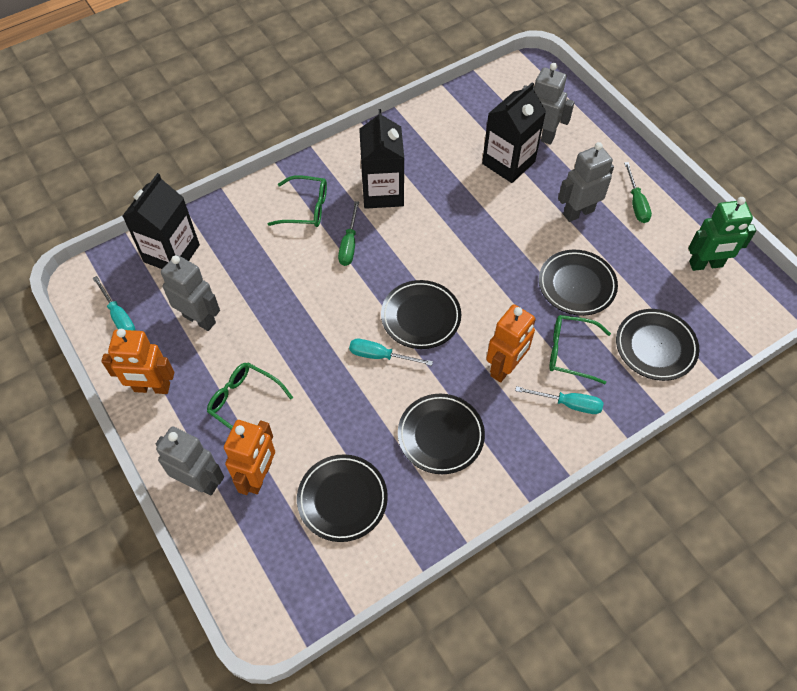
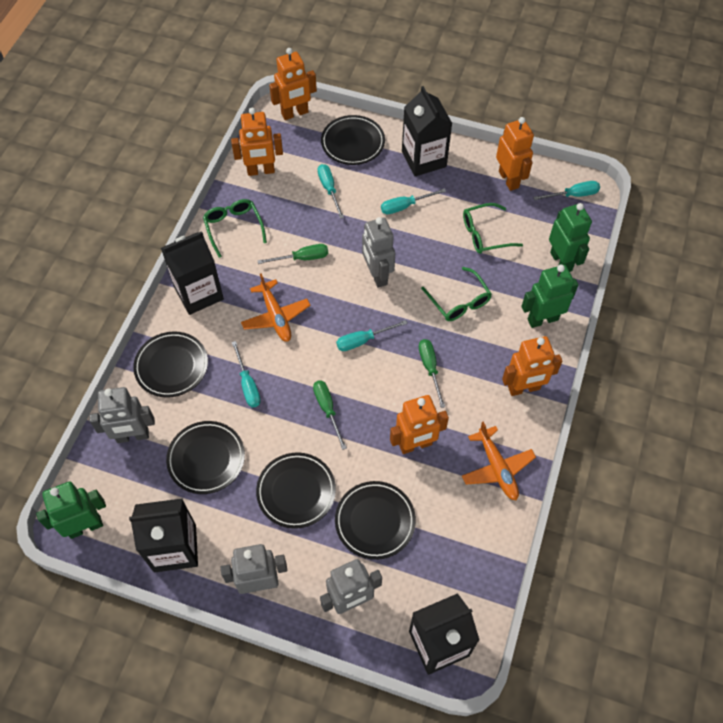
black carton: [123,173,200,269] [359,109,404,209] [482,82,546,183] = 3 -> [129,498,198,572] [161,231,224,315] [402,86,453,176] [409,593,479,675] = 4
green robot: [688,197,756,271] = 1 -> [36,482,106,539] [521,265,578,328] [549,203,592,272] = 3
green screwdriver: [338,201,359,266] [624,162,652,223] = 2 -> [257,244,328,264] [313,380,347,450] [419,339,445,408] = 3
orange plane: none = 0 -> [241,273,311,342] [462,421,536,500] = 2
orange robot: [101,329,174,394] [224,420,275,495] [486,304,536,383] = 3 -> [231,108,283,176] [269,48,317,120] [390,395,449,454] [496,117,534,191] [502,336,562,396] = 5
turquoise screwdriver: [93,276,136,331] [349,339,433,366] [515,386,603,414] = 3 -> [232,341,261,407] [317,164,344,219] [336,320,408,351] [381,188,446,214] [533,181,600,200] = 5

